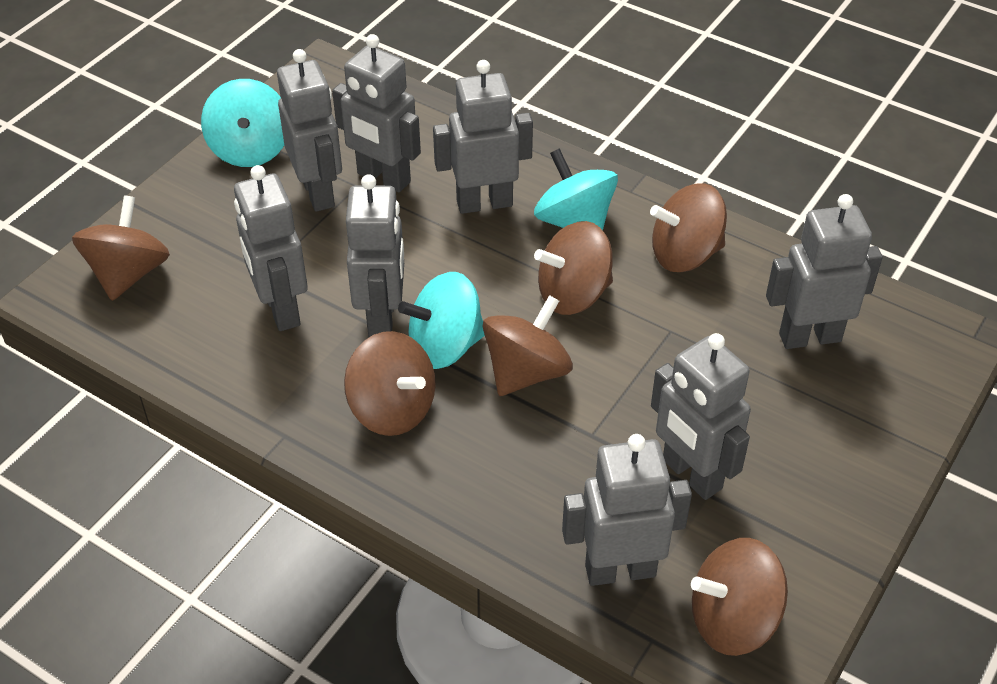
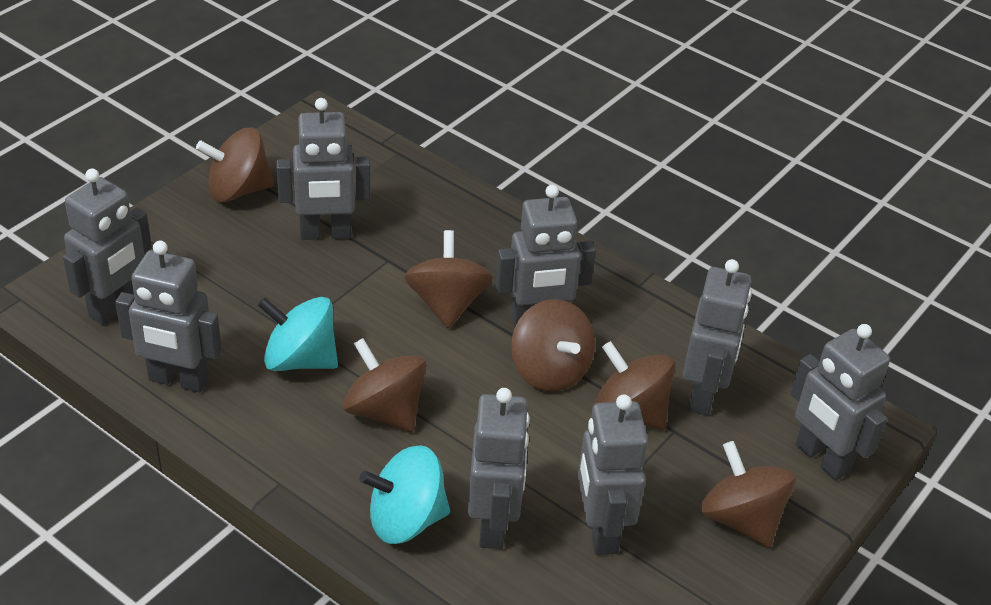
turquoise spinning top: [201,79,284,167] [398,272,485,369] [534,149,618,230] = 3 -> [258,297,338,371] [359,445,450,544] = 2

